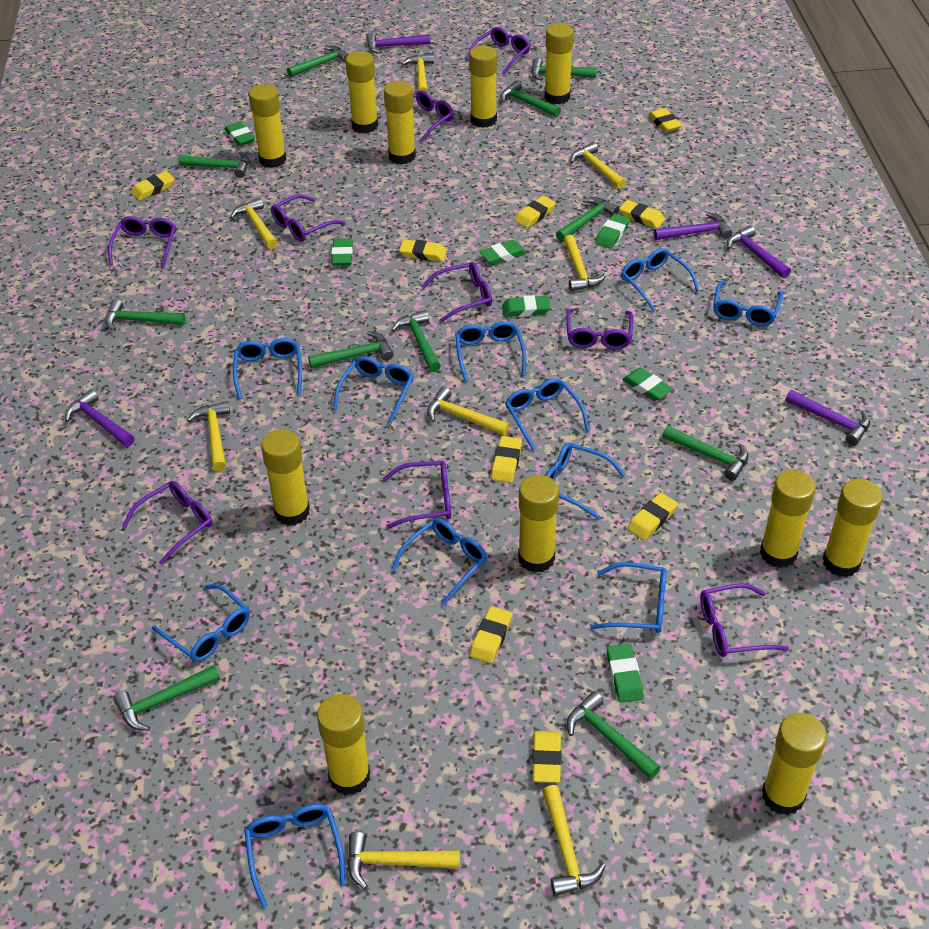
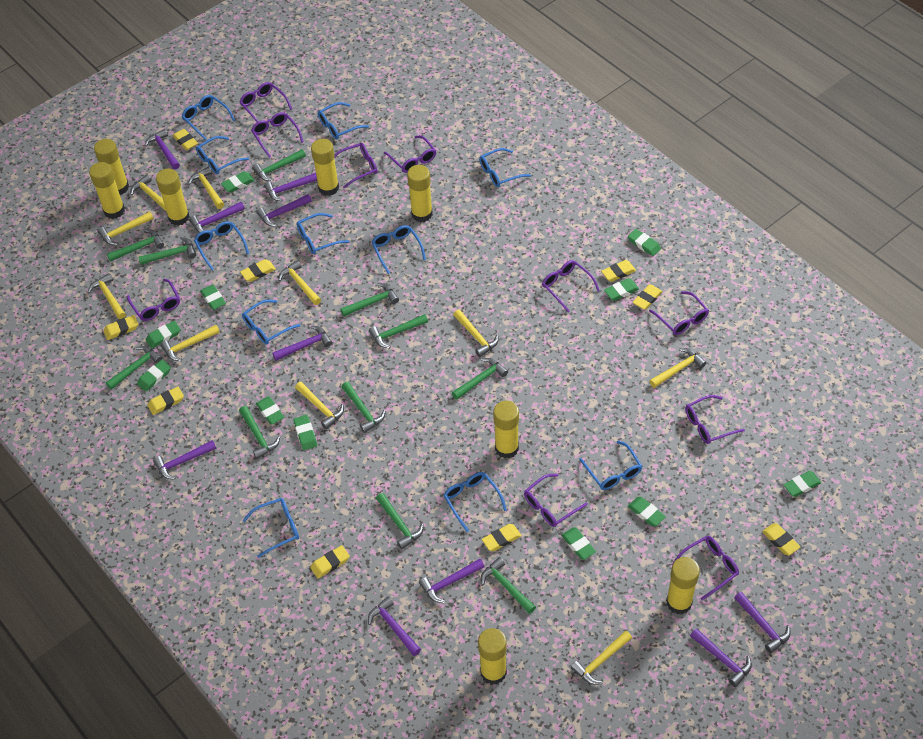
green eraser: [225,122,255,146] [331,238,353,265] [479,240,527,265] [502,295,551,317] [595,213,630,249] [607,644,644,703] [622,368,673,401] = 7 -> [137,360,171,392] [146,321,181,349] [200,285,226,310] [221,171,255,193] [256,397,285,425] [293,415,317,450] [561,527,596,560] [604,278,639,301] [628,229,661,256] [628,497,666,526] [783,471,821,497] = 11
purple glasses: [108,216,176,268] [122,481,213,565] [271,195,346,242] [383,461,451,529] [385,90,454,143] [421,262,492,323] [466,27,531,75] [566,308,633,350] [700,583,789,657] = 9 -> [127,279,180,321] [240,82,292,122] [251,112,304,158] [334,143,378,189] [384,136,436,173] [524,474,588,527] [542,260,600,313] [649,291,709,335] [672,536,739,601] [685,395,745,444] = 10
purple hammer: [65,389,135,447] [366,33,430,54] [654,212,732,240] [727,225,791,278] [785,390,870,445] = 5 -> [144,129,180,170] [153,440,216,479] [189,202,245,233] [256,194,312,226] [264,173,317,201] [272,326,332,361] [368,596,421,656] [419,559,484,603] [690,628,752,687] [734,592,791,653] = 10
yellow glue stick: [249,84,286,168] [261,429,310,526] [317,694,370,795] [345,51,378,133] [384,81,416,165] [469,45,497,128] [518,475,559,573] [545,23,574,104] [760,470,816,568] [762,713,827,816] [822,479,883,577] = 11 -> [89,162,125,219] [94,139,129,195] [156,169,190,226] [311,139,339,196] [407,165,433,222] [478,628,507,685] [493,401,519,459] [666,557,700,614] = 8
yellow hammer: [187,401,230,471] [230,198,278,249] [347,832,460,889] [402,54,434,93] [427,387,510,436] [542,785,606,896] [563,235,606,291] [570,142,626,189] = 8 -> [87,273,126,319] [97,212,154,245] [130,174,167,212] [160,325,220,361] [188,166,224,209] [278,260,321,305] [295,382,344,429] [453,309,499,357] [570,631,632,685] [650,348,706,388] = 10

